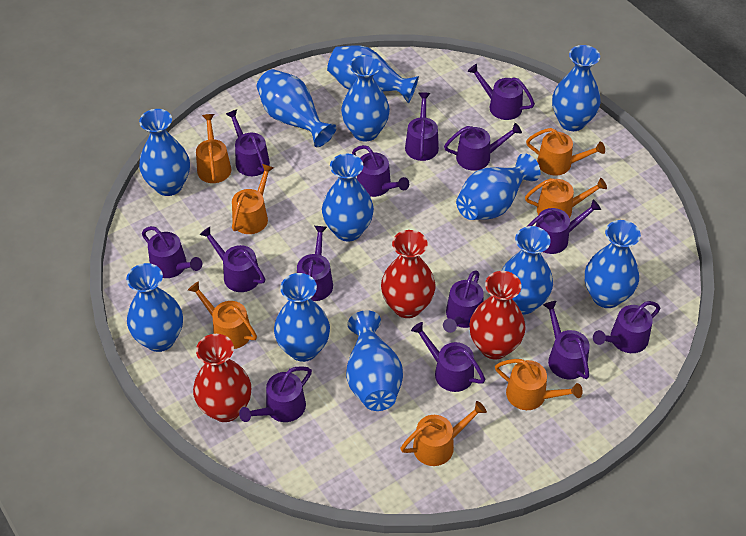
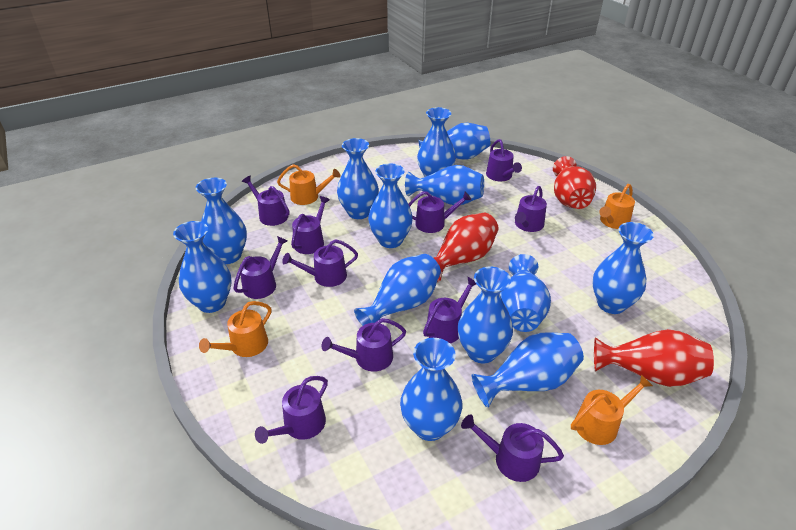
blue vase: [126,263,183,352] [139,109,190,196] [257,69,336,147] [274,273,330,362] [322,154,374,242] [327,45,419,103] [341,55,390,142] [346,310,403,411] [456,153,541,220] [502,226,553,315] [552,45,601,131] [585,220,641,308] = 12 -> [173,221,232,313] [196,178,247,264] [337,138,379,219] [354,254,441,326] [368,163,413,248] [400,338,462,441] [405,165,484,205] [417,107,456,177] [419,123,490,160] [458,267,513,363] [472,332,584,408] [500,254,551,332] [592,222,654,314] = 13
orange watering can: [188,281,257,349] [196,114,231,183] [232,164,274,234] [400,401,487,466] [495,359,583,410] [525,178,607,218] [526,128,605,175] = 7 -> [199,301,271,357] [277,164,341,205] [571,374,653,445] [599,184,635,229] = 4
purple watering can: [142,226,202,278] [199,227,265,292] [226,109,270,176] [239,366,312,422] [297,226,333,301] [352,145,409,197] [405,92,439,161] [411,322,485,392] [443,270,484,333] [444,123,522,171] [468,64,535,120] [528,200,601,254] [543,301,590,379] [593,301,660,353] = 14 -> [233,236,287,299] [242,176,290,226] [255,376,328,444] [282,239,358,287] [291,196,330,254] [322,318,406,371] [409,191,471,233] [423,277,476,343] [461,414,564,482] [486,139,522,181] [515,186,547,232] = 11

